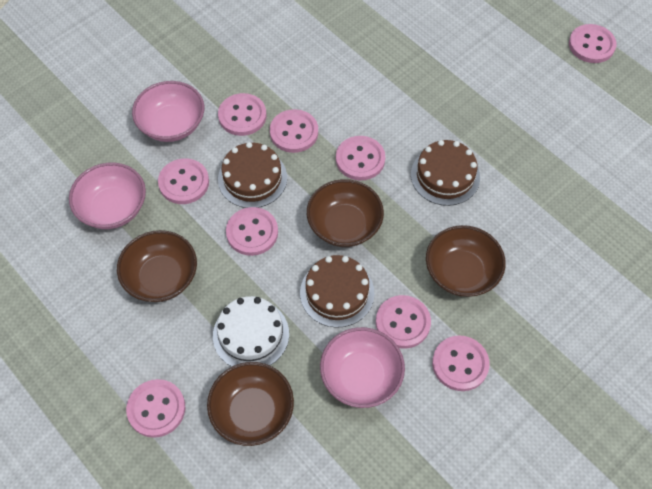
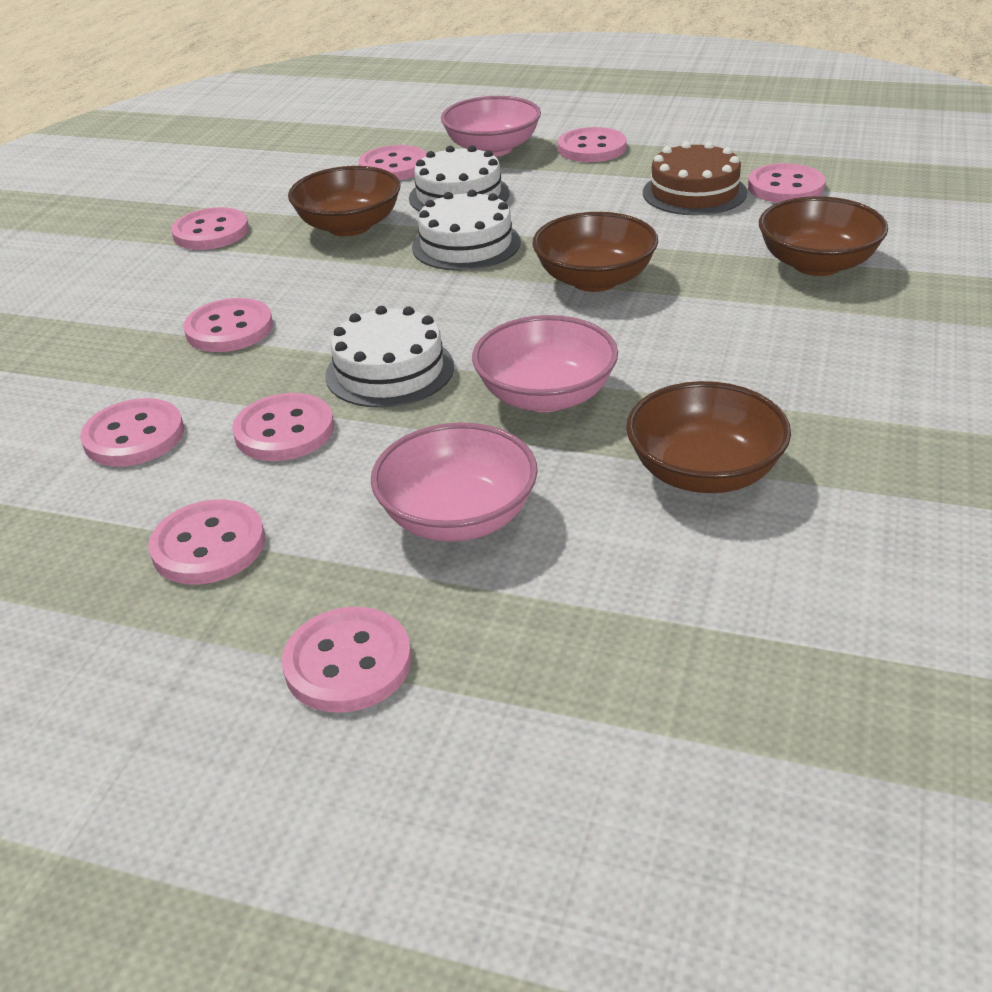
brown cake: [218,142,287,208] [300,255,375,327] [411,140,480,206] = 3 -> [643,141,747,215] = 1
white cake: [213,296,289,367] = 1 -> [325,306,454,408] [409,145,510,212] [412,190,521,271] = 3

